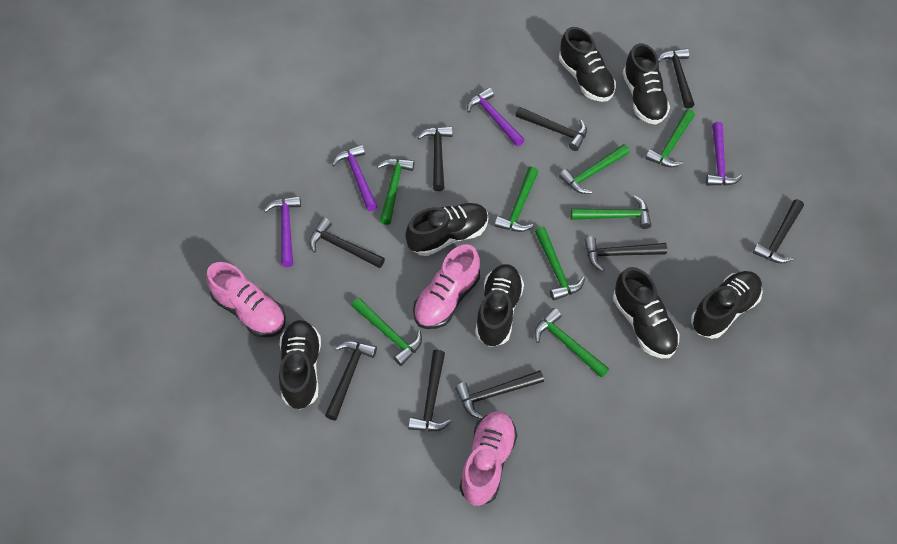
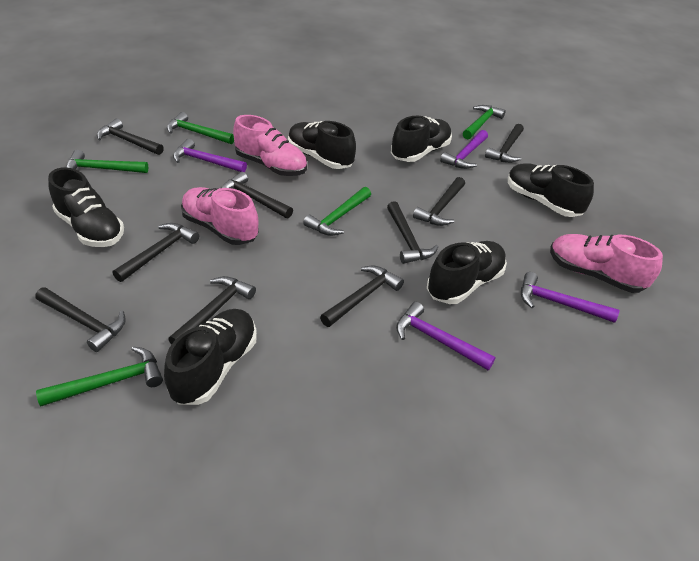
black shoe: [279,320,321,409] [405,203,488,256] [475,264,524,347] [559,27,616,102] [613,267,679,358] [623,43,670,125] [691,271,763,339] = 7 -> [48,167,124,247] [164,309,257,405] [288,121,356,169] [391,115,452,162] [427,241,507,304] [508,163,594,217] = 6
green hammer: [352,298,422,366] [377,159,414,225] [494,167,538,232] [534,308,609,378] [535,227,585,301] [559,144,630,194] [571,195,651,229] [645,109,695,168] = 8 -> [36,346,163,406] [66,150,148,173] [167,112,234,144] [303,187,371,236] [463,105,506,140] = 5

